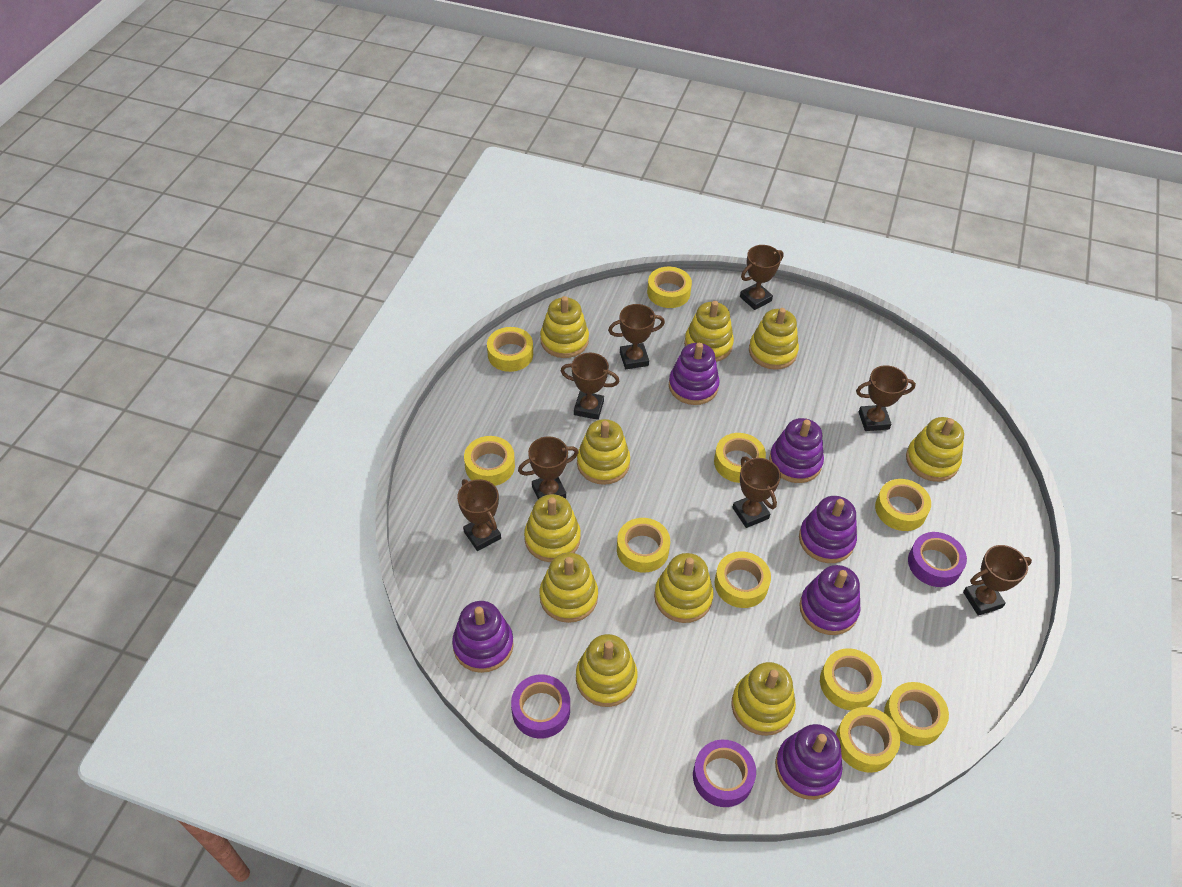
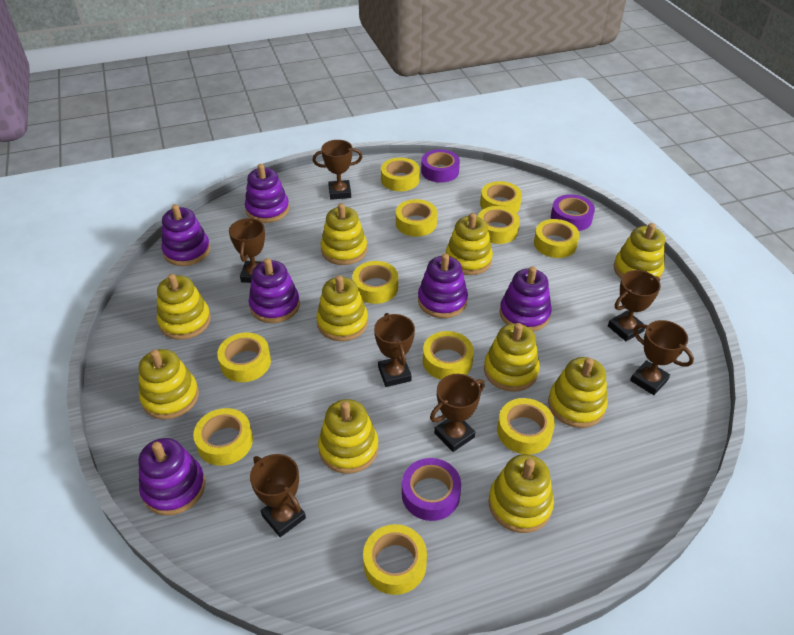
brown trophy: [457,479,501,551] [518,436,578,499] [561,353,619,420] [608,304,665,369] [732,457,781,528] [740,245,784,310] [856,365,916,431] [963,545,1032,616] = 8 -> [229,218,265,283] [250,454,306,537] [313,140,362,200] [374,313,415,387] [430,374,485,452] [608,270,661,341] [630,320,694,395] = 7
yellow tape: [464,436,515,486] [487,327,533,372] [617,518,670,573] [647,267,692,308] [714,433,766,483] [715,551,771,608] [820,648,882,711] [836,707,900,773] [875,479,931,531] [884,682,949,746] = 10 -> [193,408,253,466] [217,333,271,382] [352,261,398,304] [363,524,427,595] [381,158,420,191] [396,199,437,237] [423,331,474,380] [478,206,520,244] [480,181,522,213] [497,398,555,454] [534,219,579,258] = 11

